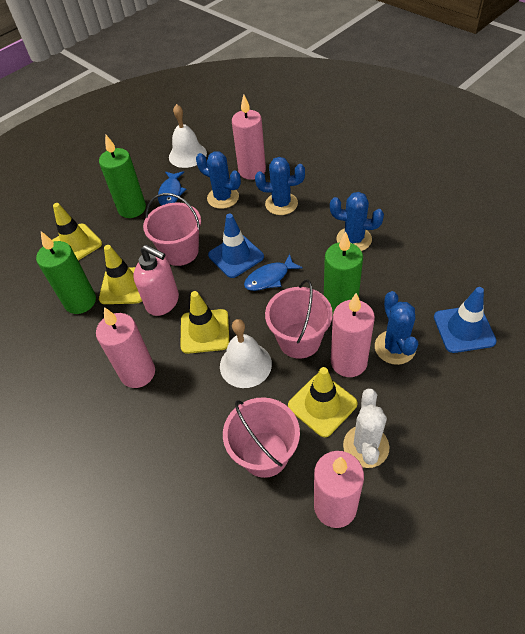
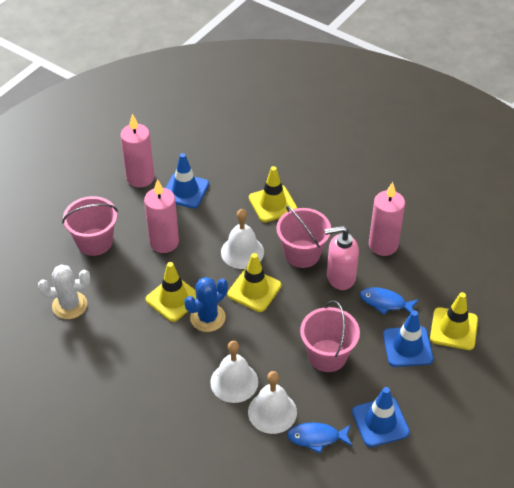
blue cactus: [196,151,241,209] [255,157,305,215] [330,192,384,251] [375,291,418,365] = 4 -> [184,277,228,332] = 1
blue traffic cone: [208,213,264,278] [434,287,497,353] = 2 -> [166,153,209,208] [352,387,410,447] [383,310,433,367] = 3
green candle: [36,231,96,314] [99,134,146,218] [324,232,363,317] = 3 -> none = 0
pink candle: [96,307,155,388] [232,94,266,180] [314,451,364,528] [331,293,375,377] = 4 -> [120,114,154,188] [144,179,179,253] [369,182,405,256] = 3
white bell: [169,104,207,168] [220,319,272,388] = 2 -> [210,341,258,403] [221,209,264,269] [248,371,297,434] = 3

